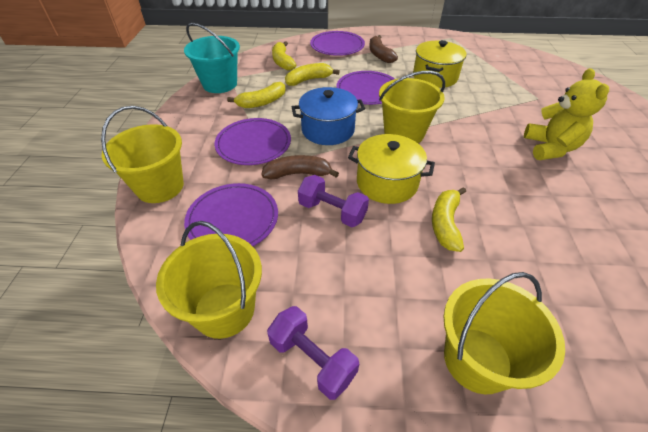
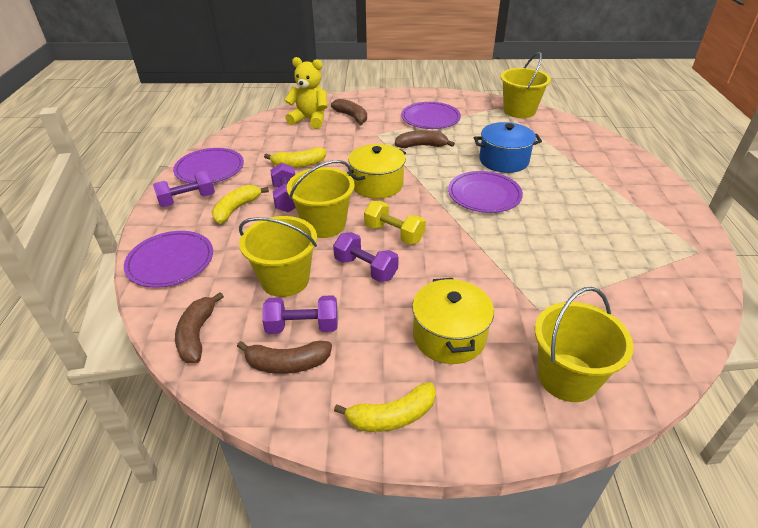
brown banana: [261,155,339,179] [369,35,398,63] = 2 -> [175,292,224,363] [237,341,332,374] [331,99,367,125] [395,130,455,148] = 4
purple dumbbell: [267,306,359,400] [298,175,369,227] = 2 -> [153,171,215,207] [262,295,338,334] [270,163,296,213] [333,232,399,282] = 4
turquoise bucket: [184,23,240,93] = 1 -> none = 0
yellow banana: [227,82,285,108] [272,41,296,71] [285,63,340,86] [432,187,466,252] = 4 -> [212,185,269,224] [264,147,326,168] [334,382,436,432] = 3
yellow dumbbell: none = 0 -> [364,201,426,244] = 1

